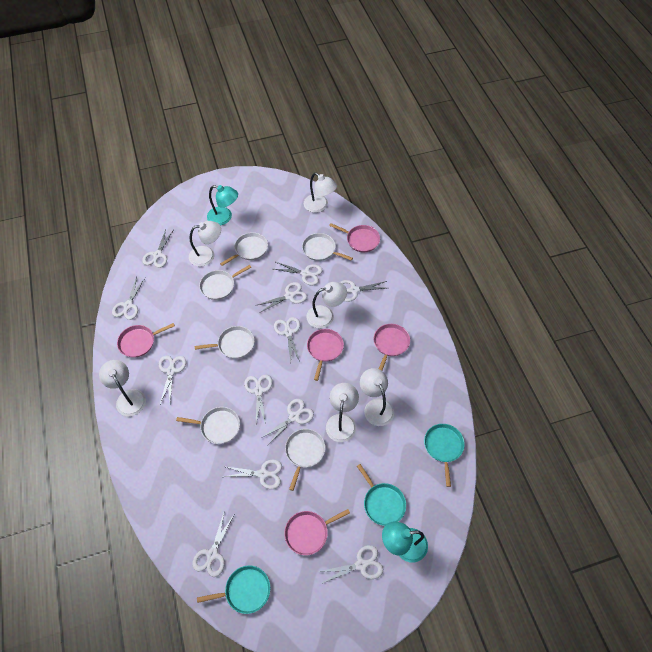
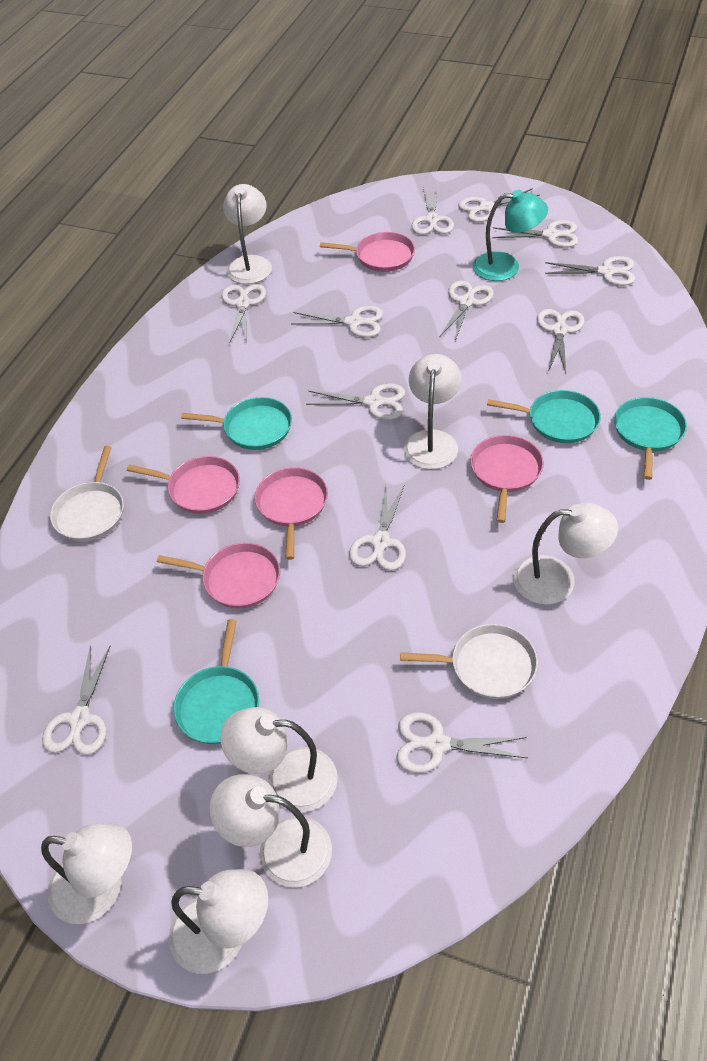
turquoise lamp: [207,185,238,226] [382,521,428,562] = 2 -> [473,190,548,281] = 1
turquoise pan: [197,565,270,614] [357,464,406,526] [424,424,465,487] = 3 -> [173,619,259,744] [181,397,292,450] [487,390,601,443] [614,397,687,480] = 4
white lamp: [99,360,146,416] [189,221,221,267] [304,173,337,213] [306,282,347,329] [326,383,359,442] [360,368,394,426] = 6 -> [41,823,132,924] [169,869,268,974] [209,774,332,888] [220,707,338,812] [223,184,272,284] [404,354,461,469] [513,503,618,605] = 7
white pan: [176,407,240,444] [195,326,254,359] [199,265,251,300] [220,232,268,266] [285,429,325,491] [302,233,353,261] = 6 -> [50,446,124,541] [400,624,538,699] = 2

